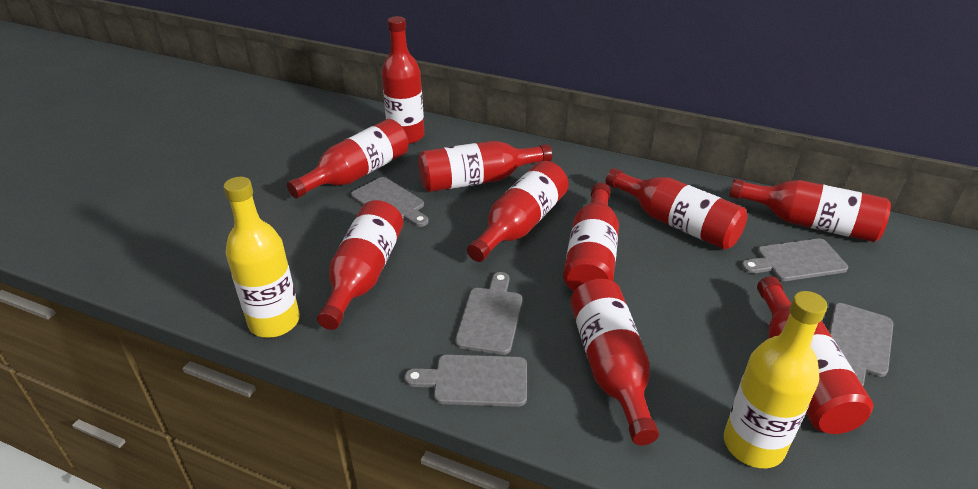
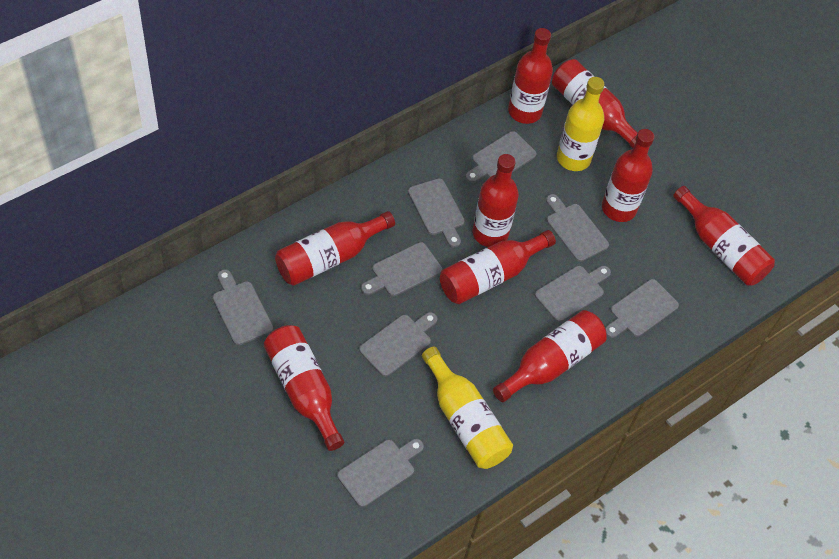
grey cutting board: [351,177,429,227] [404,355,527,407] [455,272,522,355] [741,239,848,281] [829,303,893,386] = 5 -> [213,269,273,345] [337,439,424,507] [359,312,437,377] [361,242,442,296] [408,178,465,247] [465,131,537,183] [535,266,611,322] [546,194,609,262] [605,279,679,338] = 9
red bottle: [287,119,408,199] [317,200,403,330] [382,16,424,144] [418,141,552,192] [467,161,569,262] [563,182,619,292] [570,279,659,445] [606,168,747,250] [729,179,891,242] [757,276,873,434] = 10 -> [264,325,344,451] [275,211,395,286] [440,230,556,304] [473,154,519,247] [493,310,607,402] [508,28,553,124] [552,59,638,148] [602,129,654,222] [673,186,775,285] = 9

